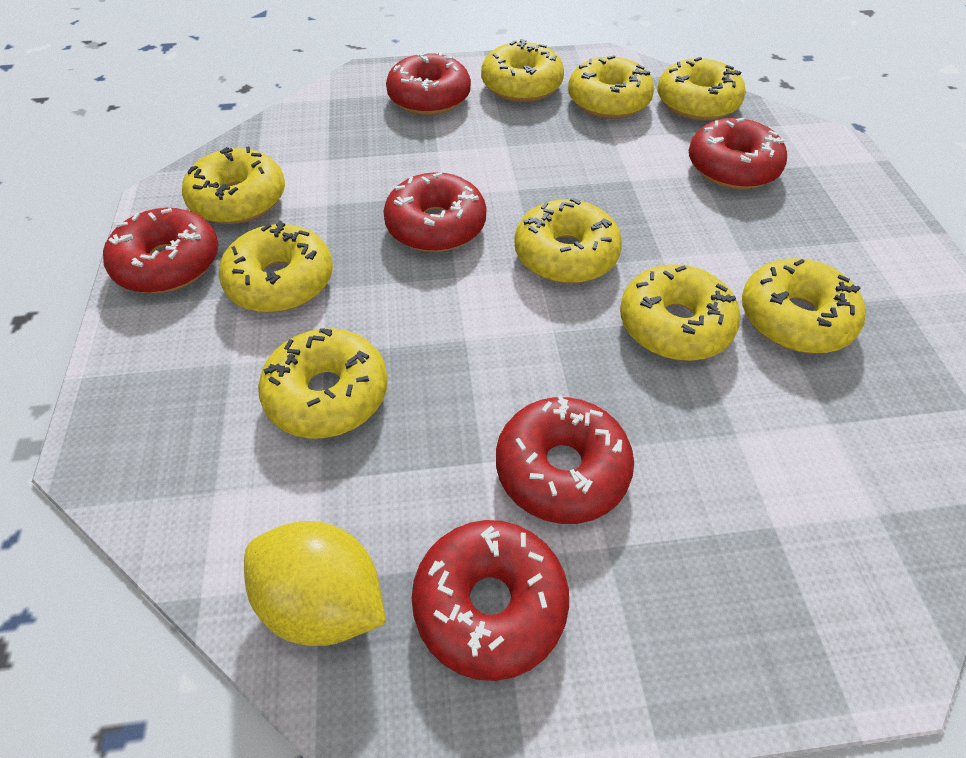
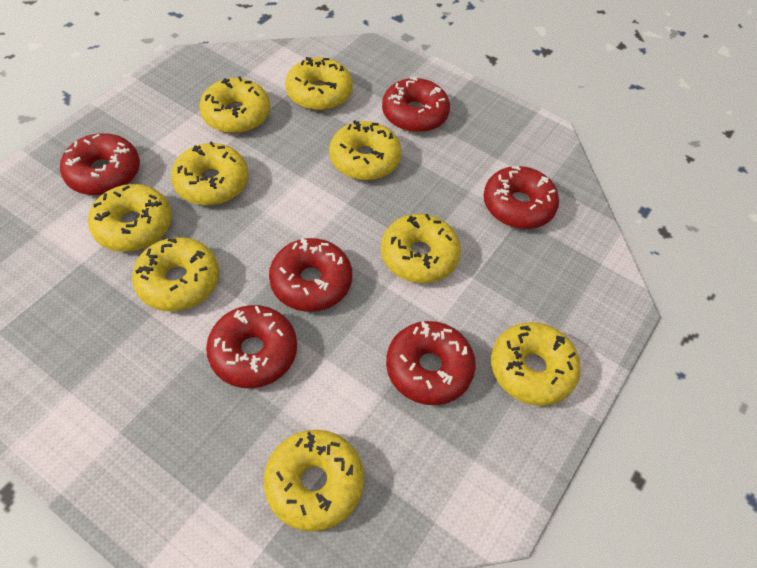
yellow lemon: [244,521,386,646] = 1 -> none = 0

